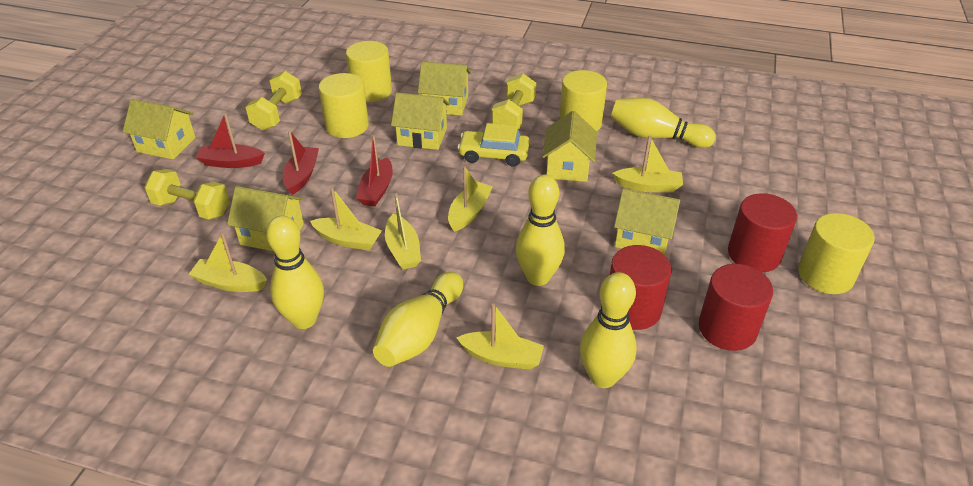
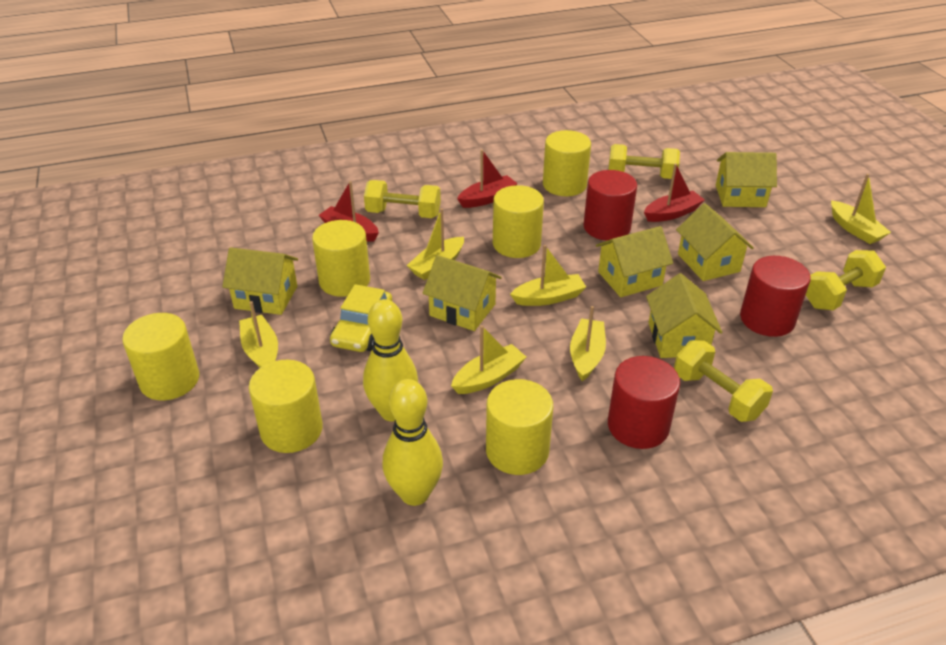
yellow bowling pin: [266,216,324,329] [373,272,463,367] [516,175,565,286] [580,272,637,388] [611,98,716,148] = 5 -> [363,299,418,422] [382,379,443,506] = 2
yellow cylinder: [319,73,369,138] [346,41,392,102] [559,70,607,131] [798,213,875,294] = 4 -> [122,313,199,400] [249,359,323,453] [312,220,370,297] [486,379,553,475] [493,185,544,258] [543,130,591,196] = 6
yellow dumbbell: [145,169,230,220] [245,71,302,131] [492,73,536,129] = 3 -> [364,180,441,218] [608,144,680,179] [674,340,773,422] [806,250,886,310] = 4

